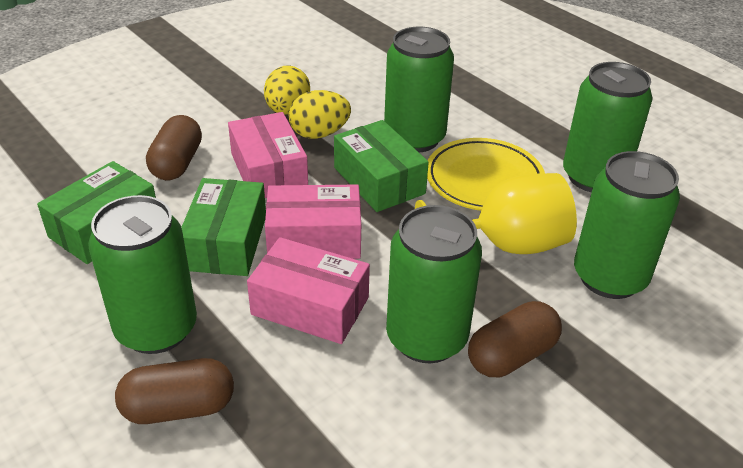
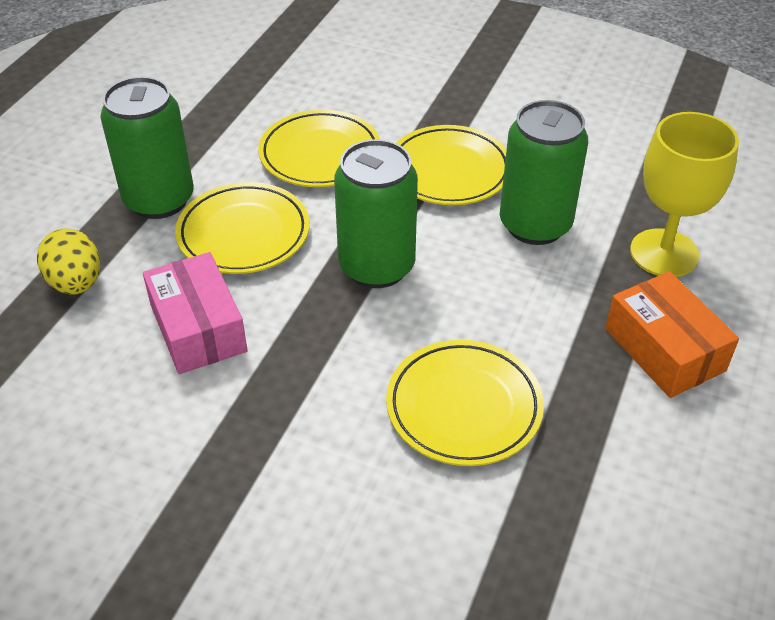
brown capsule: [115,358,234,424] [146,115,202,180] [468,301,562,377] = 3 -> none = 0
green box: [37,161,156,264] [181,178,266,276] [334,120,429,212] = 3 -> none = 0
green can: [88,195,197,354] [384,27,454,153] [386,205,482,363] [563,62,652,192] [574,151,680,299] = 5 -> [100,76,194,219] [334,139,418,288] [500,100,588,245] = 3
orange box: none = 0 -> [605,271,739,398] = 1
pink box: [228,112,308,198] [247,237,370,344] [265,184,361,259] = 3 -> [143,252,248,374] = 1
yellow egg: [264,65,310,115] [288,90,351,139] = 2 -> [37,228,100,295] = 1
yellow plate: [427,138,545,211] = 1 -> [175,182,310,274] [258,110,380,187] [386,340,544,466] [396,125,507,205] = 4

